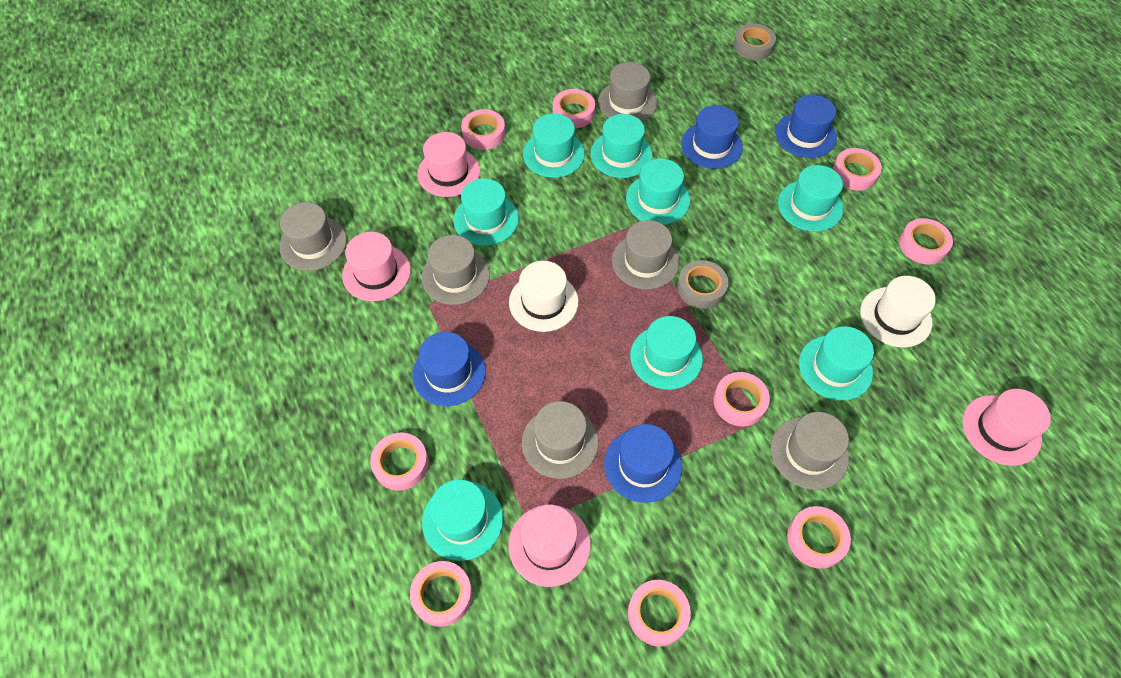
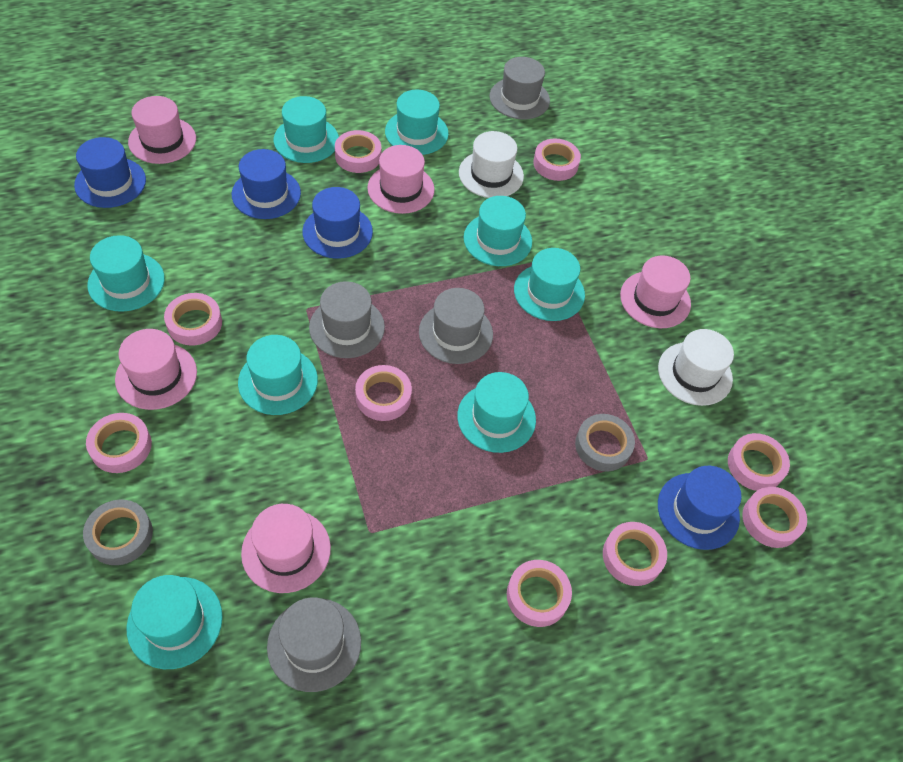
grey hat: [279,202,347,271] [421,235,490,305] [522,401,599,479] [598,62,657,122] [612,220,679,289] [771,412,849,490] = 6 -> [267,597,361,692] [309,281,385,358] [419,288,493,364] [489,57,550,119] = 4
pink hat: [342,232,411,302] [417,132,480,197] [508,505,591,587] [963,389,1051,466] = 4 -> [115,329,197,410] [128,96,196,164] [241,504,331,593] [367,145,435,214] [620,255,691,328] = 5

